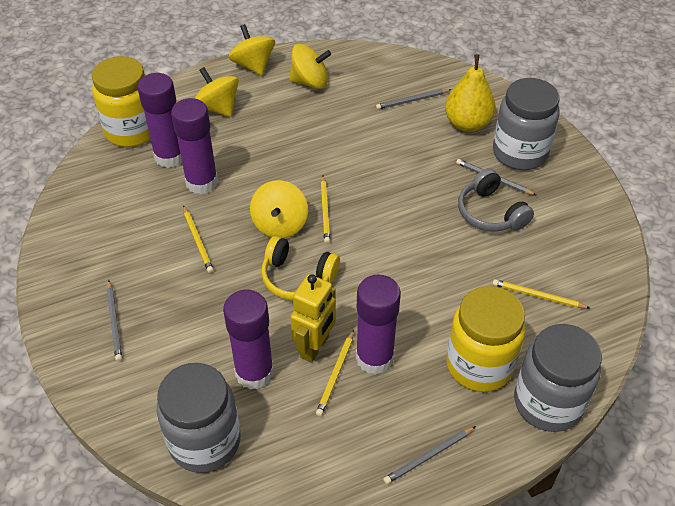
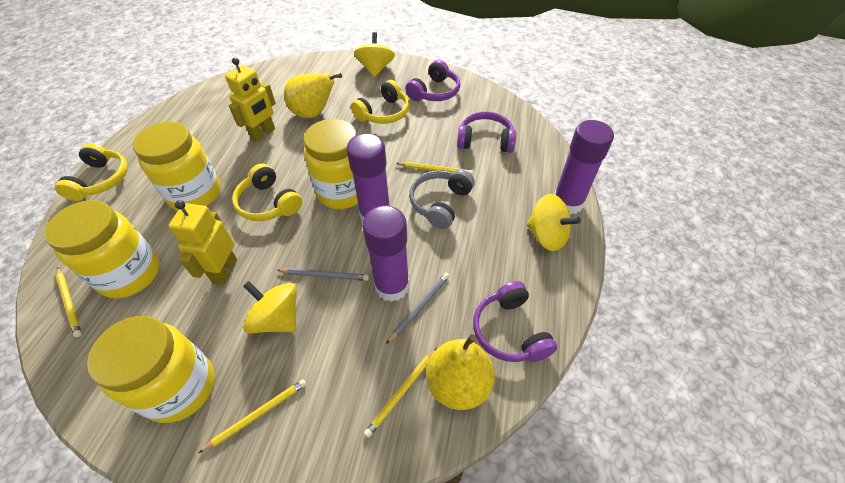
grey jar: [157,363,241,473] [493,78,560,170] [514,324,602,432] = 3 -> none = 0
grey pencil: [107,280,122,361] [376,89,452,109] [383,426,476,484] [456,159,536,195] = 4 -> [278,268,369,281] [386,273,450,344] = 2
purple glue stick: [138,73,182,168] [171,98,218,194] [223,290,274,390] [356,274,401,375] = 4 -> [347,133,390,222] [362,206,410,302] [554,120,614,215] = 3
purple headphones: none = 0 -> [405,60,460,101] [457,111,516,153] [473,281,557,362] = 3
yellow headphones: [261,236,340,301] = 1 -> [55,143,128,201] [232,163,302,221] [351,80,410,124] = 3
yellow jar: [92,56,151,147] [446,286,526,392] = 2 -> [44,200,160,298] [87,316,215,423] [133,122,221,211] [303,119,358,209] = 4
yellow pear: [445,54,496,132] = 1 -> [284,73,342,118] [426,334,495,410] = 2
yellow robot: [290,274,336,363] = 1 -> [168,200,237,285] [225,58,276,142] = 2
yellow spinning top: [195,67,239,117] [229,24,275,76] [250,180,308,238] [289,44,331,89] = 4 -> [243,281,297,333] [354,32,395,77] [527,194,581,251] = 3

